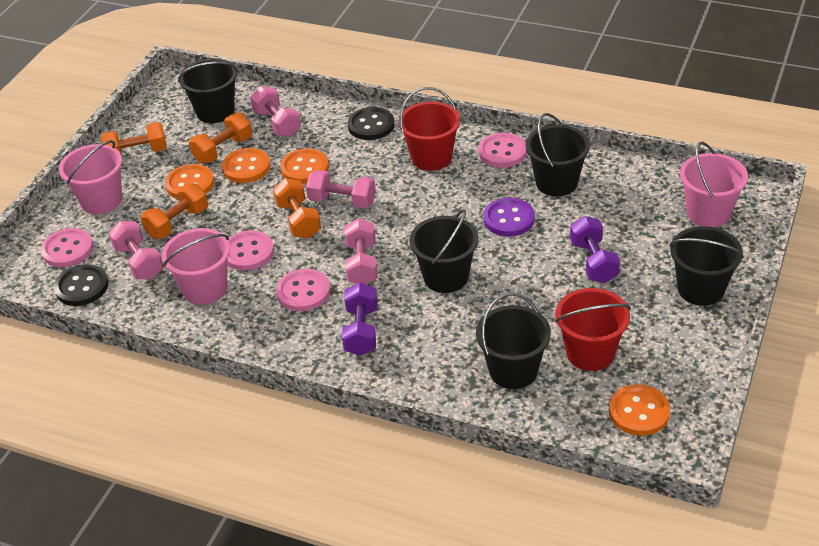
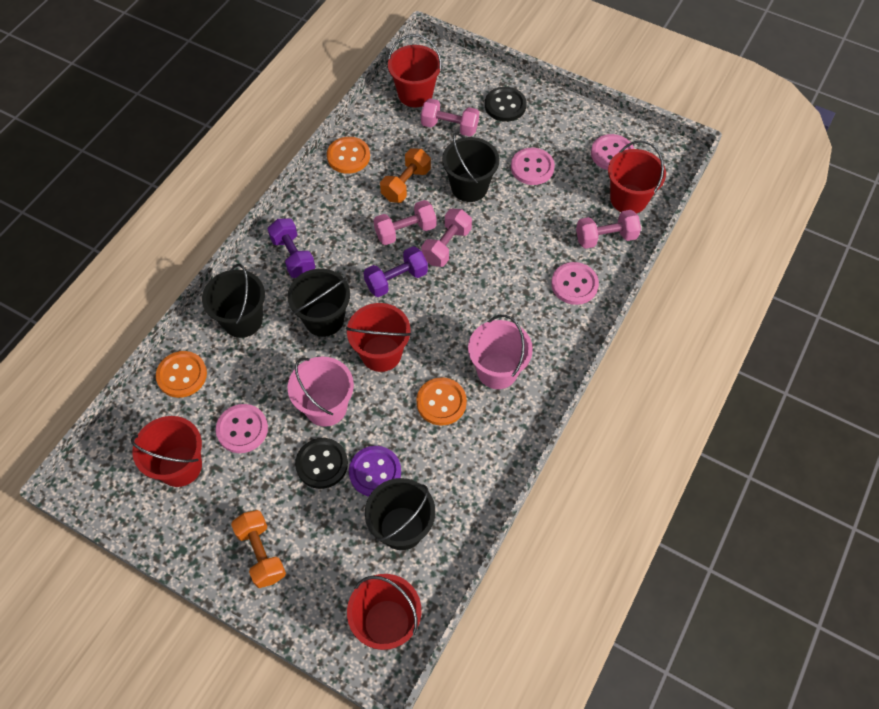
black bucket: [178,58,238,123] [410,209,478,293] [476,293,551,389] [526,113,590,196] [669,226,744,306] = 5 -> [202,264,265,338] [288,269,350,337] [365,478,435,550] [442,133,499,202] = 4
orange button: [165,164,214,199] [222,148,270,183] [280,148,329,184] [609,384,670,436] = 4 -> [156,351,207,398] [327,137,370,174] [416,377,467,426] = 3
orange dumbbell: [101,122,167,156] [141,183,208,239] [189,113,252,163] [273,178,321,238] = 4 -> [231,510,286,588] [380,148,431,203] = 2
pink bucket: [59,140,122,214] [162,228,230,305] [680,142,748,227] = 3 -> [288,357,354,427] [468,315,533,389] = 2
red bucket: [399,87,461,171] [555,288,631,371] = 2 -> [131,416,202,487] [346,303,412,372] [347,574,421,650] [388,34,442,107] [608,141,666,214] = 5

